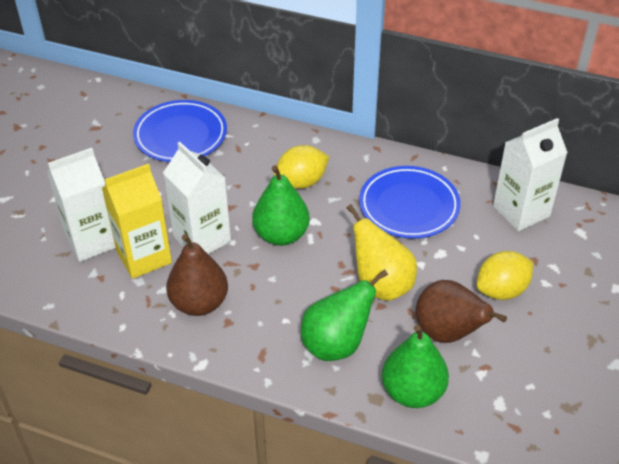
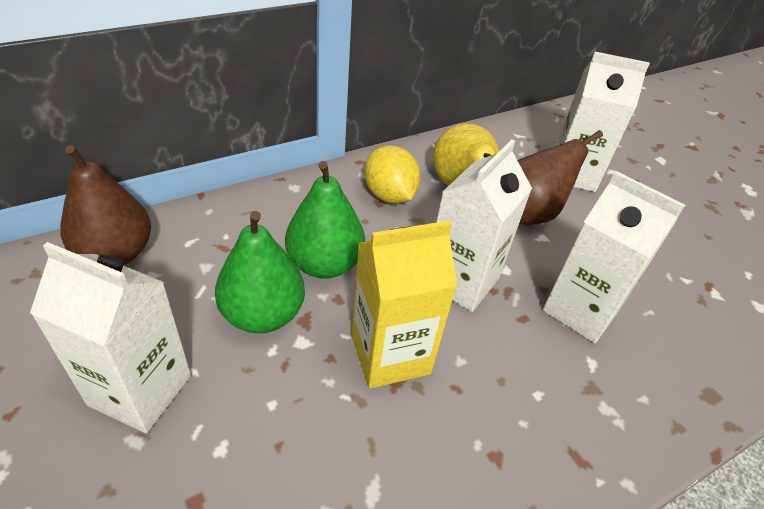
blue plate: [133,100,227,162] [359,166,461,238] = 2 -> none = 0
green pear: [252,165,310,246] [301,270,388,361] [382,325,449,408] = 3 -> [215,211,305,333] [285,161,365,279] = 2
white carton: [47,148,116,262] [163,142,231,254] [493,118,568,231] = 3 -> [30,242,191,433] [436,140,532,312] [542,171,685,344] [556,52,650,192] = 4
yellow lemon: [274,145,329,189] [477,251,533,300] = 2 -> [364,145,421,204] = 1

